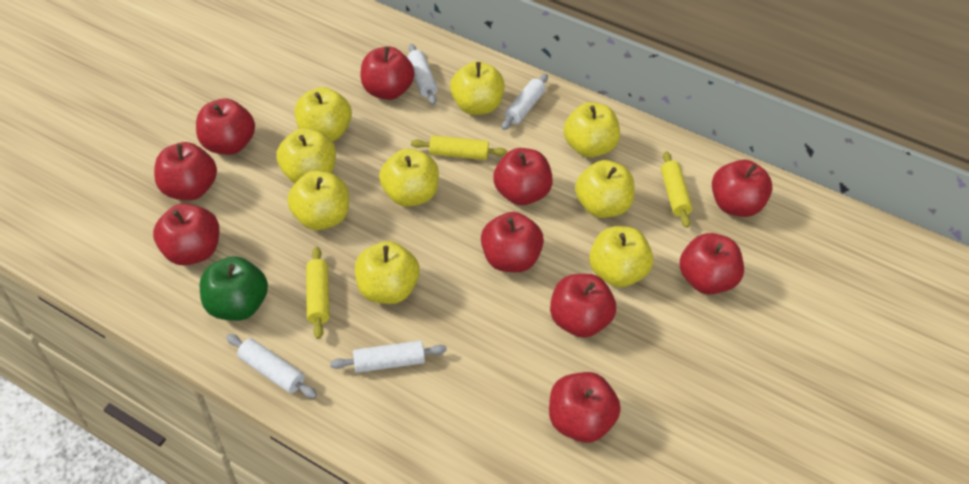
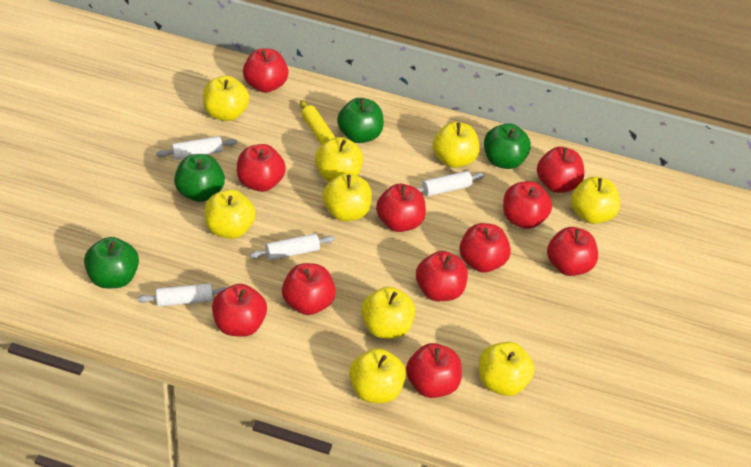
green apple: [200,256,268,321] = 1 -> [84,237,139,289] [174,154,225,202] [337,98,384,143] [484,123,531,169] = 4
red apple: [153,204,219,265] [154,142,217,200] [196,98,255,155] [360,46,415,100] [481,212,544,272] [493,148,553,205] [549,372,621,443] [550,274,616,338] [679,233,744,294] [712,160,773,217] = 10 -> [212,284,267,337] [237,144,286,192] [243,48,288,93] [282,263,336,315] [376,184,426,232] [406,343,462,398] [416,251,468,301] [459,223,511,273] [503,181,552,229] [537,147,585,193] [547,227,598,276] = 11
yellow rolling pin: [306,247,330,339] [411,135,507,160] [661,151,693,228] = 3 -> [300,100,335,145] = 1

